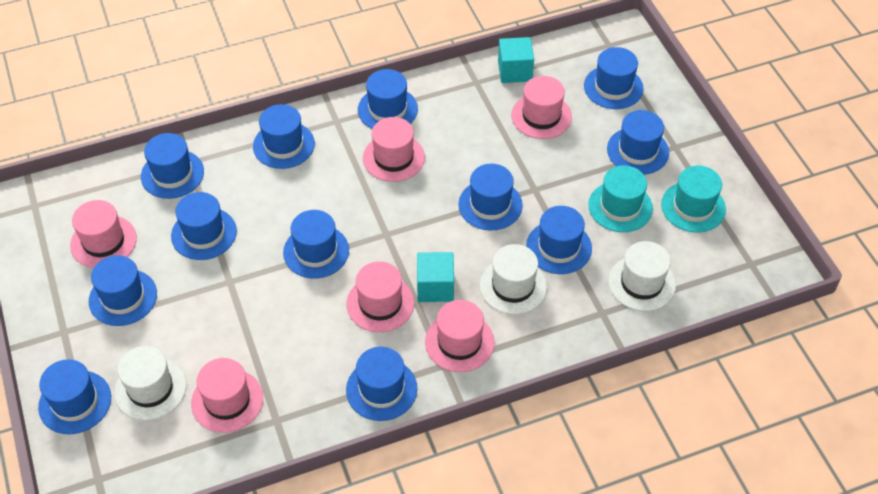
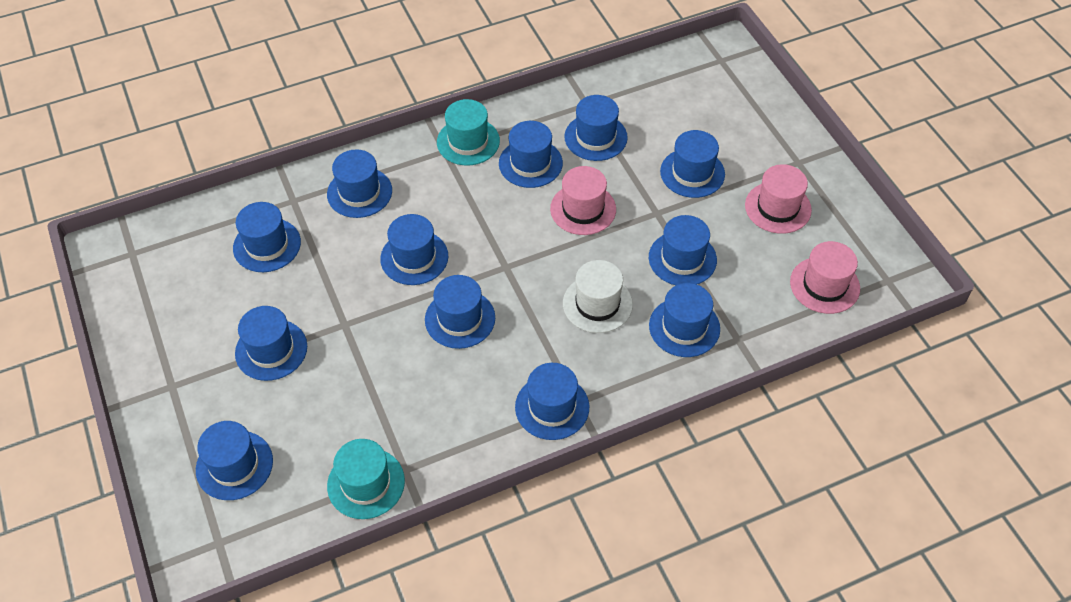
pink hat: [70,200,137,268] [191,358,263,433] [346,261,414,332] [363,117,425,182] [425,300,494,372] [511,76,572,139] = 6 -> [550,166,616,235] [745,164,812,234] [790,241,860,314] = 3
turquoise cube: [417,252,454,302] [498,37,534,83] = 2 -> none = 0
white hat: [114,346,186,420] [480,244,547,314] [608,241,676,311] = 3 -> [563,260,633,333] = 1

